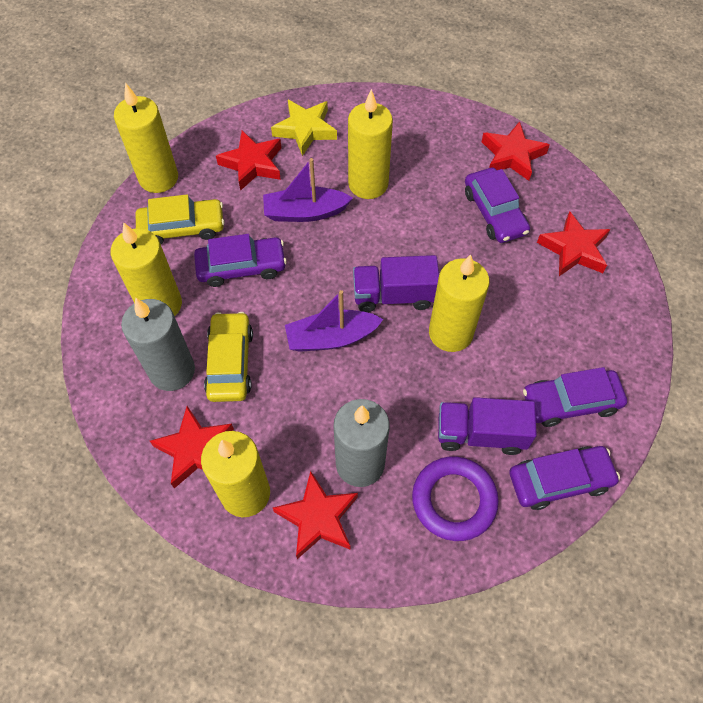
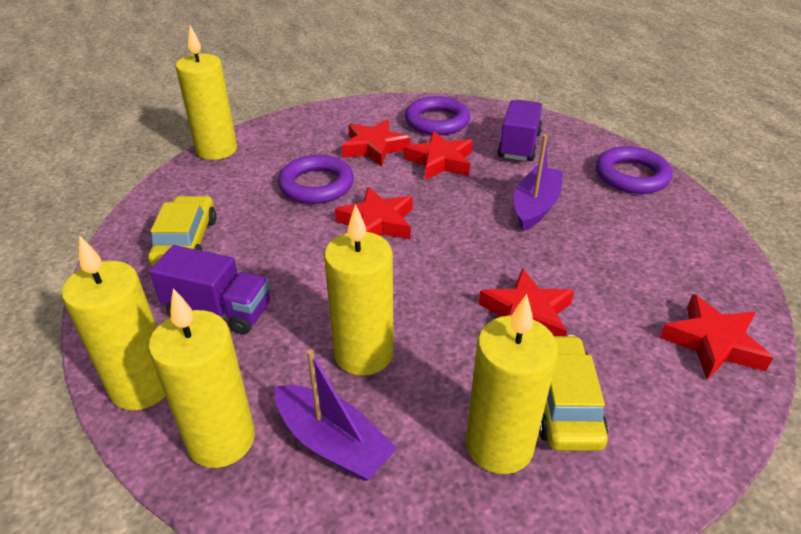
grey candle: [121,298,195,391] [334,399,390,487] = 2 -> none = 0
purple car: [194,234,287,287] [465,168,530,243] [509,446,620,510] [523,367,627,427] = 4 -> none = 0
purple ring: [412,457,499,541] = 1 -> [278,155,354,204] [405,96,470,135] [596,146,672,194] = 3
yellow star: [271,100,337,156] = 1 -> none = 0

